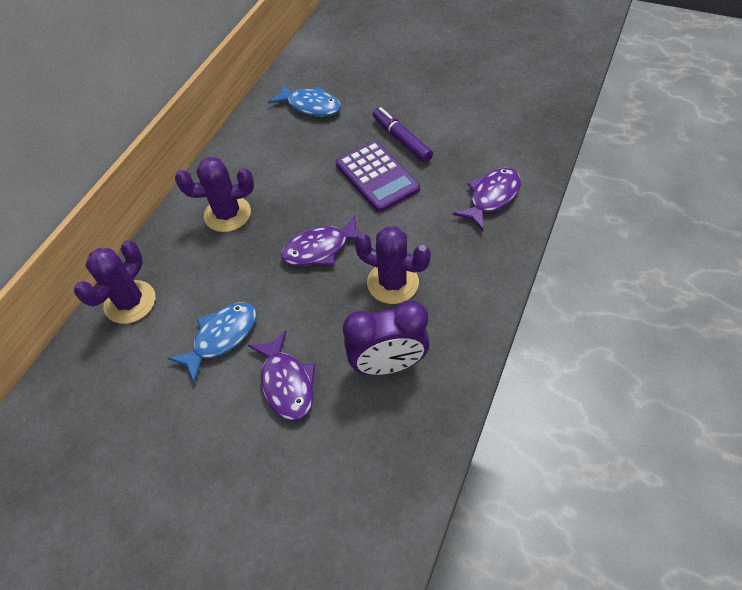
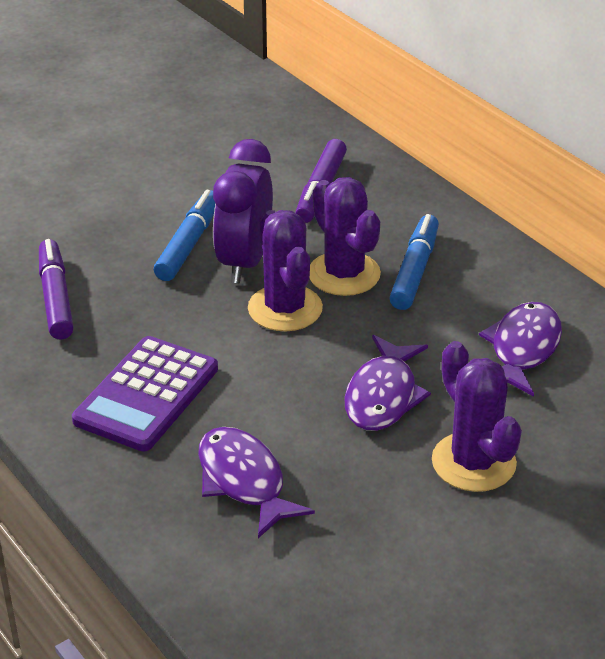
blue fish: [168,303,257,383] [268,84,341,117] = 2 -> none = 0
blue marker: none = 0 -> [154,190,215,281] [389,214,439,310] = 2
purple marker: [373,107,433,163] = 1 -> [39,239,74,339] [295,139,347,223] = 2

